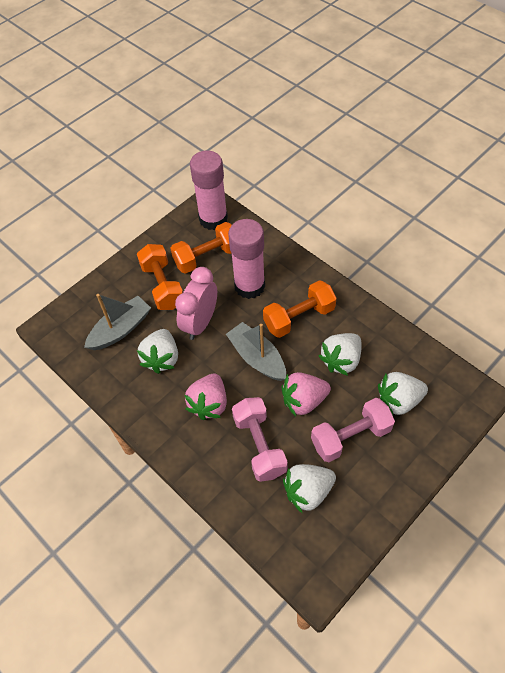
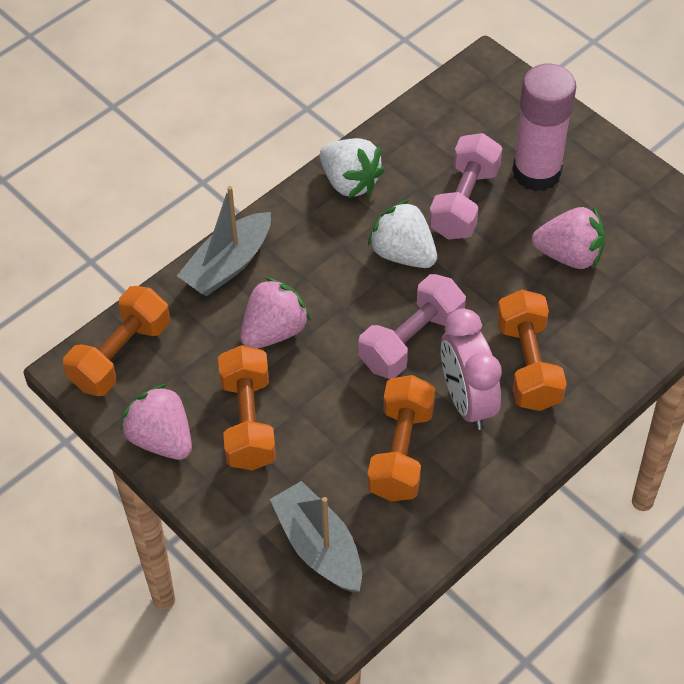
orange dumbbell: [137,244,183,310] [170,222,232,274] [263,280,337,338] = 3 -> [63,286,170,396] [218,345,276,471] [368,375,435,502] [497,290,567,411] = 4
pink glue stick: [190,151,228,230] [228,219,265,299] = 2 -> [513,64,576,191] = 1
pink strawberry: [185,373,227,420] [281,372,331,417] = 2 -> [120,384,192,460] [240,277,311,349] [532,207,605,269] = 3
white strawberry: [137,329,178,374] [283,464,336,514] [319,333,362,376] [378,372,428,415] = 4 -> [320,138,385,198] [368,200,437,268] = 2

